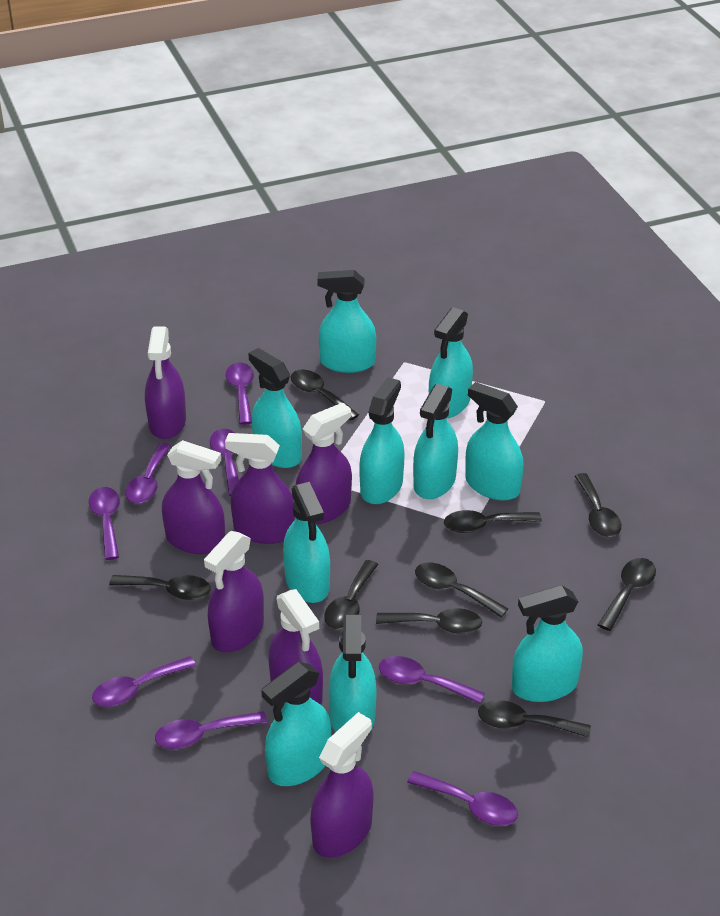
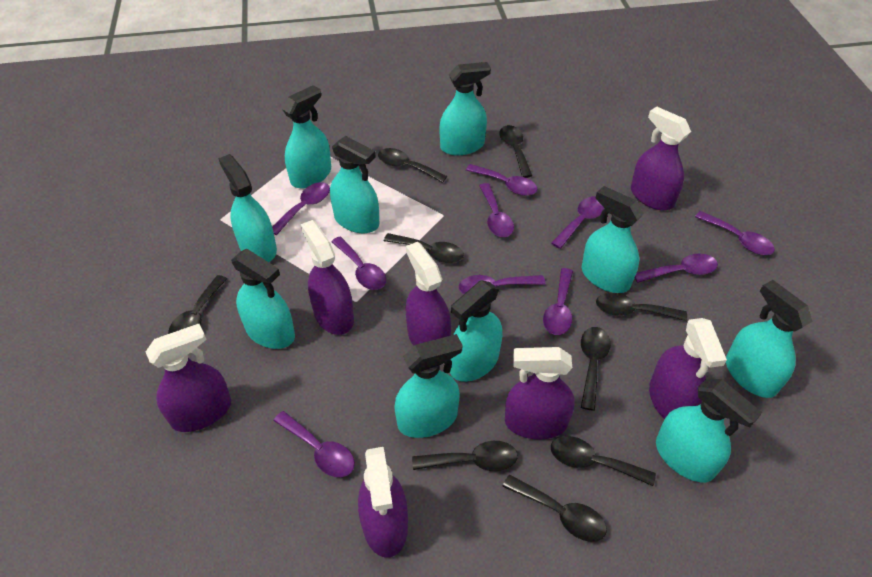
purple spoon: [89,487,120,560] [92,656,196,707] [125,443,171,504] [155,711,267,749] [210,429,239,496] [226,363,254,425] [379,656,485,704] [407,771,518,826] = 8 -> [272,182,330,235] [273,411,355,477] [331,237,386,290] [459,275,545,294] [466,164,538,196] [479,183,514,237] [543,268,573,335] [551,196,605,249] [635,253,718,283] [695,211,775,255] = 10

